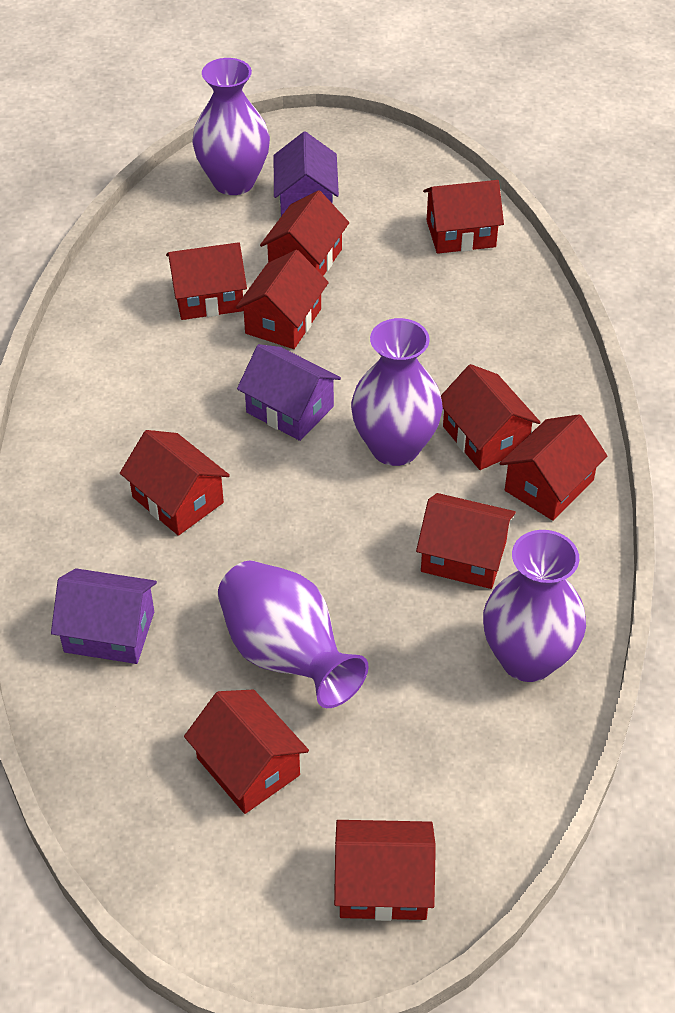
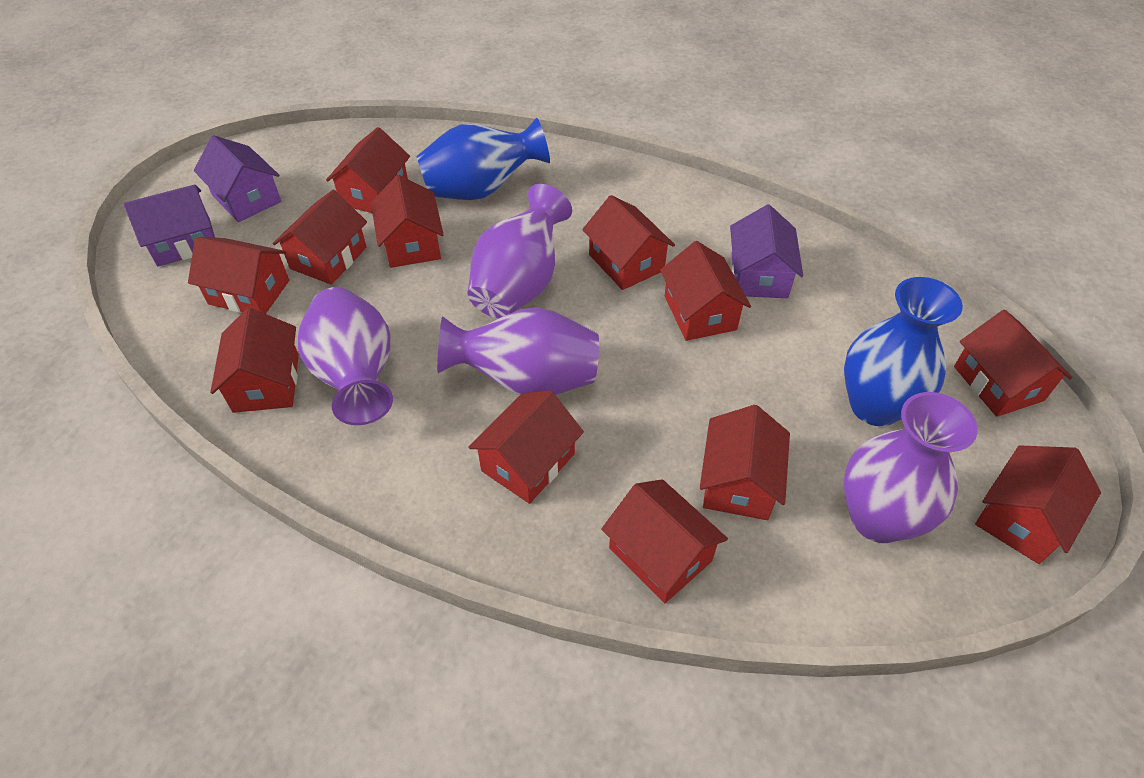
blue vase: none = 0 -> [417,118,550,200] [844,277,963,426] = 2
red house: [120,430,230,536] [166,242,247,320] [184,689,309,814] [236,250,329,349] [260,190,349,276] [334,820,436,921] [416,493,516,589] [423,180,504,254] [441,364,541,470] [499,414,607,521] = 10 -> [188,237,289,314] [210,308,299,413] [273,190,367,285] [326,127,410,213] [371,175,444,268] [468,391,584,504] [582,195,675,290] [601,479,728,603] [660,241,751,341] [700,405,790,520] [954,310,1073,417] [975,445,1101,564] = 12

